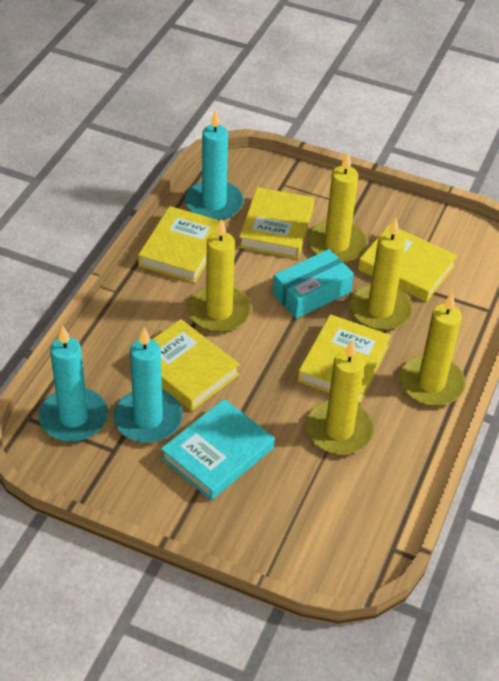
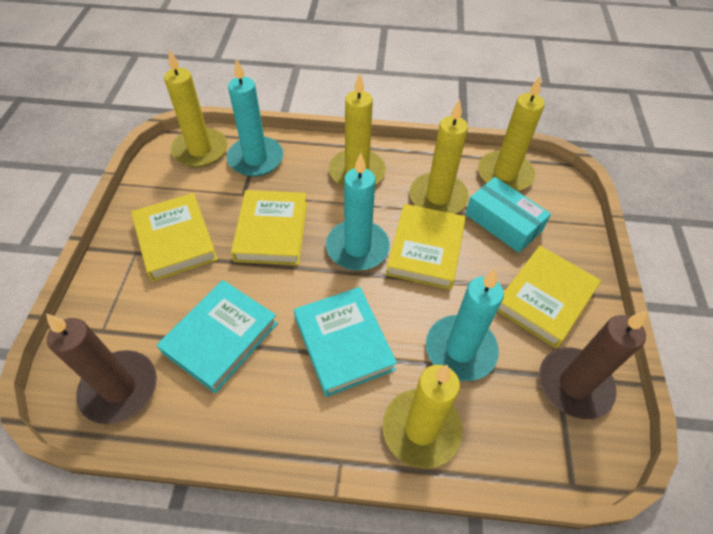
brown candle: none = 0 -> [46,314,157,424] [539,311,647,419] = 2
turquoise book: [161,399,275,500] = 1 -> [157,280,278,394] [294,287,397,397] = 2
yellow book: [138,206,225,283] [153,319,240,411] [239,187,314,259] [298,314,391,404] [358,224,457,302] = 5 -> [131,193,218,281] [231,190,307,265] [386,204,466,290] [497,246,601,348] = 4

